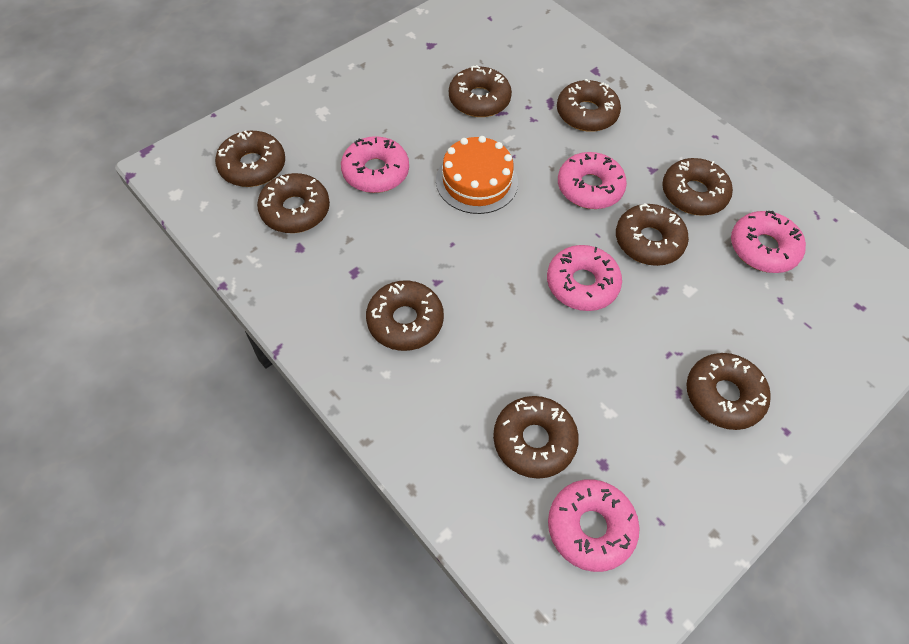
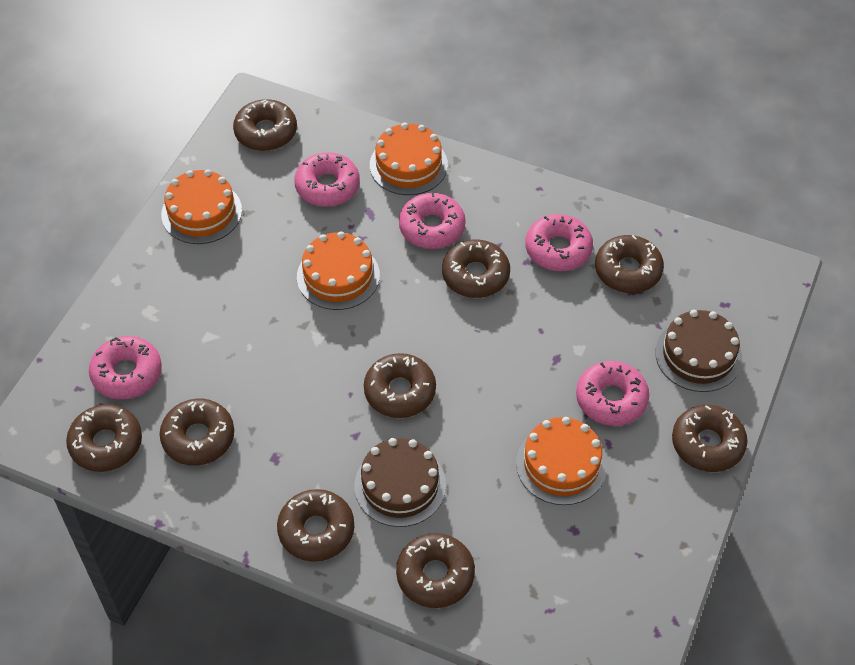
brown cake: none = 0 -> [354,438,446,527] [655,310,742,392] = 2
orange cake: [436,136,518,214] = 1 -> [161,169,242,244] [297,231,380,310] [370,123,448,195] [516,417,607,505] = 4

